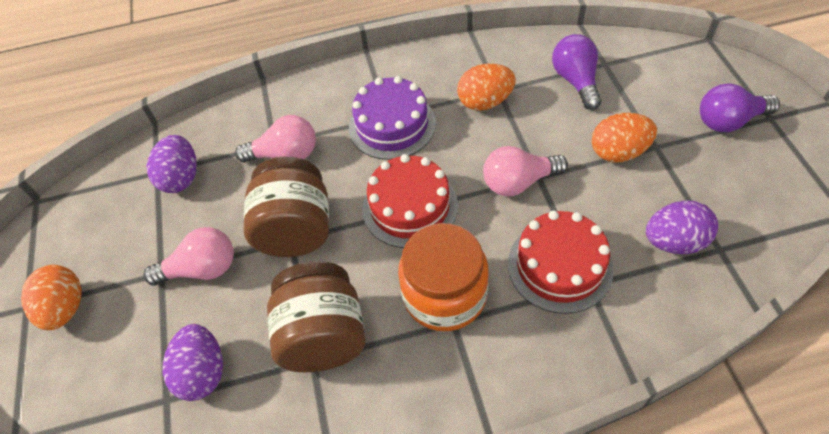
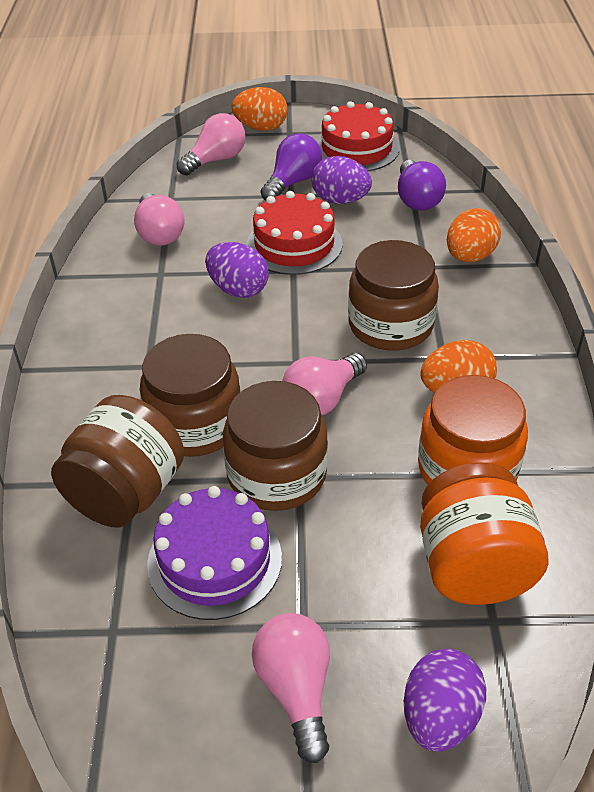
brown jar: [243,157,329,257] [267,261,365,372] = 2 -> [51,395,184,528] [140,334,241,457] [223,381,328,511] [348,240,439,351] = 4
orange jar: [398,223,489,331] = 1 -> [418,375,528,485] [420,463,548,605] = 2
pink light bulb: [144,227,234,286] [235,115,316,163] [483,146,568,197] = 3 -> [134,193,185,246] [177,113,245,176] [252,613,330,763] [282,353,367,415] = 4

